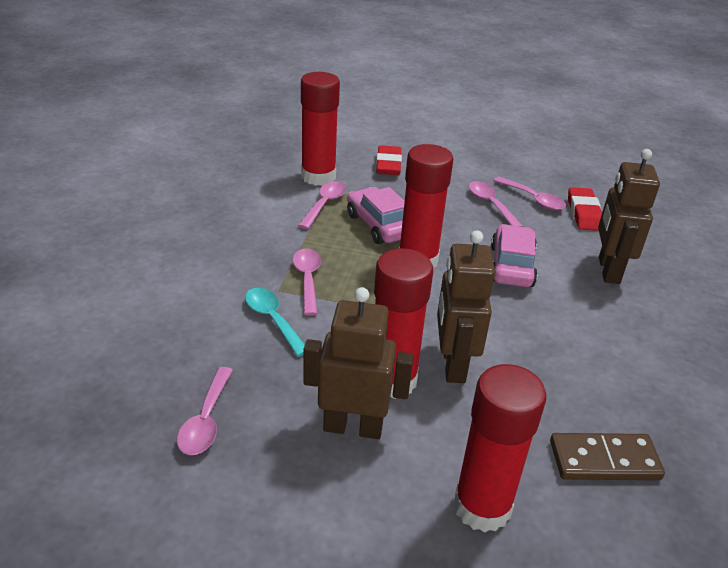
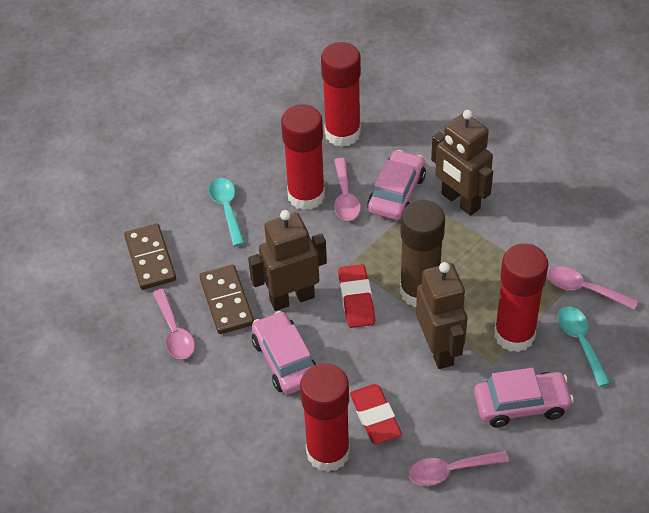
brown domino: [550,433,665,480] = 1 -> [124,224,176,290] [199,265,254,334] = 2
brown glue stick: none = 0 -> [400,200,445,307] = 1
pink car: [347,187,405,244] [491,224,538,287] = 2 -> [252,311,317,394] [367,150,426,220] [474,368,574,428] = 3
pink spoon: [177,367,233,455] [292,249,321,316] [298,181,346,229] [469,181,523,227] [493,177,566,210] = 5 -> [153,289,195,359] [334,158,361,221] [409,450,509,486] [547,267,638,310] = 4
turquoise spoon: [245,288,305,357] = 1 -> [209,178,245,246] [558,306,610,387] = 2

